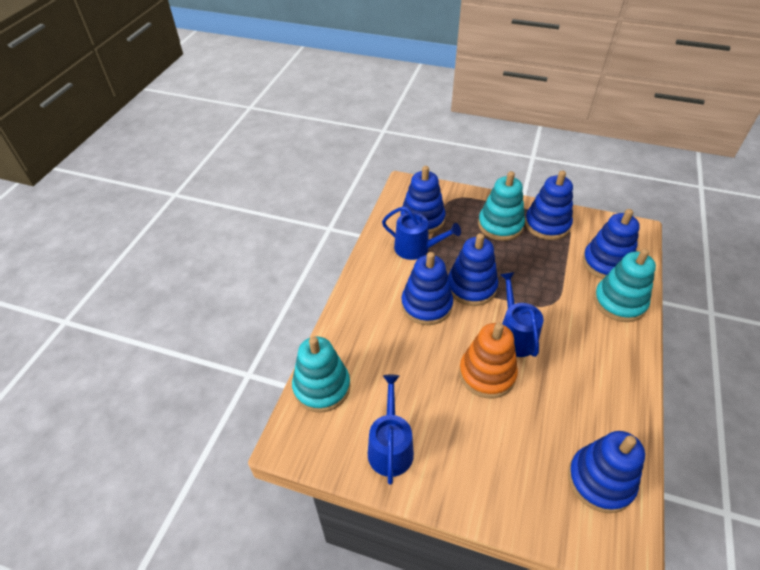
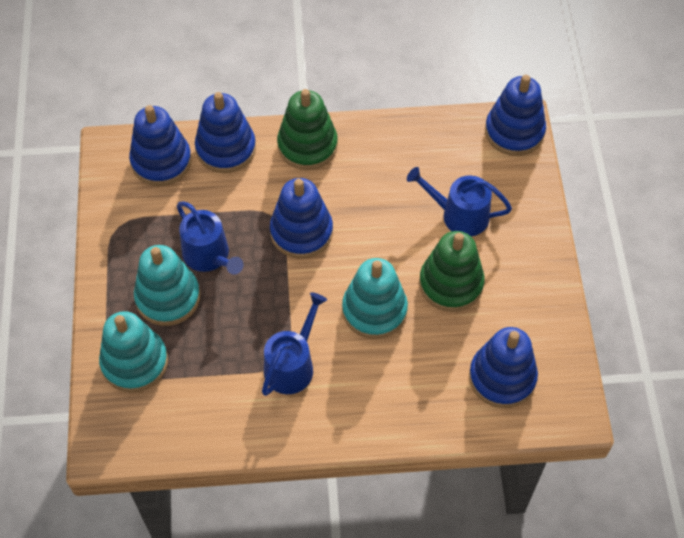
blue stacking toy: [401,166,445,234] [401,252,453,325] [448,233,498,306] [525,171,573,240] [568,431,645,513] [583,209,640,279] = 6 -> [129,105,192,186] [195,92,256,173] [270,178,333,259] [469,327,538,408] [485,75,546,156] = 5
green stacking toy: none = 0 -> [277,89,338,170] [419,231,485,312] = 2
orange stacking toy: [459,323,518,398] = 1 -> none = 0

